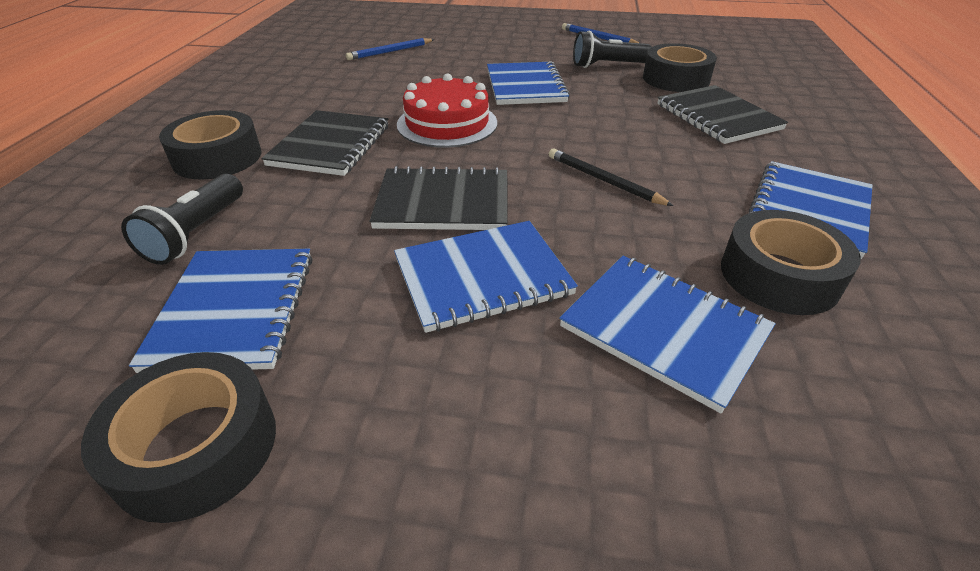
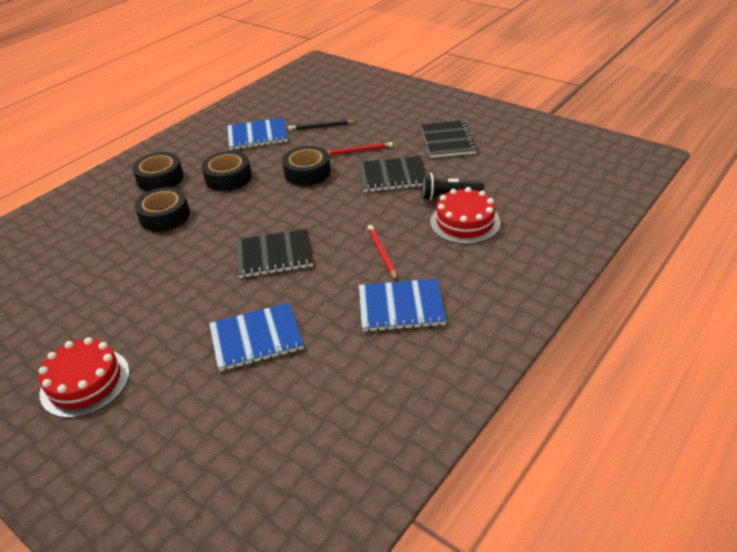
black flashlight: [121,174,243,265] [573,30,652,68] = 2 -> [422,173,484,200] = 1
blue notebook: [129,249,313,373] [394,221,578,333] [487,61,570,105] [559,256,776,413] [749,161,873,259] = 5 -> [209,303,304,371] [227,118,288,150] [359,279,446,332] = 3
blue pencil: [346,38,435,60] [562,23,639,43] = 2 -> none = 0
red cake: [397,74,497,148] = 1 -> [39,337,130,418] [430,187,501,244] = 2
red pencil: none = 0 -> [327,142,393,155] [367,225,397,280] = 2

